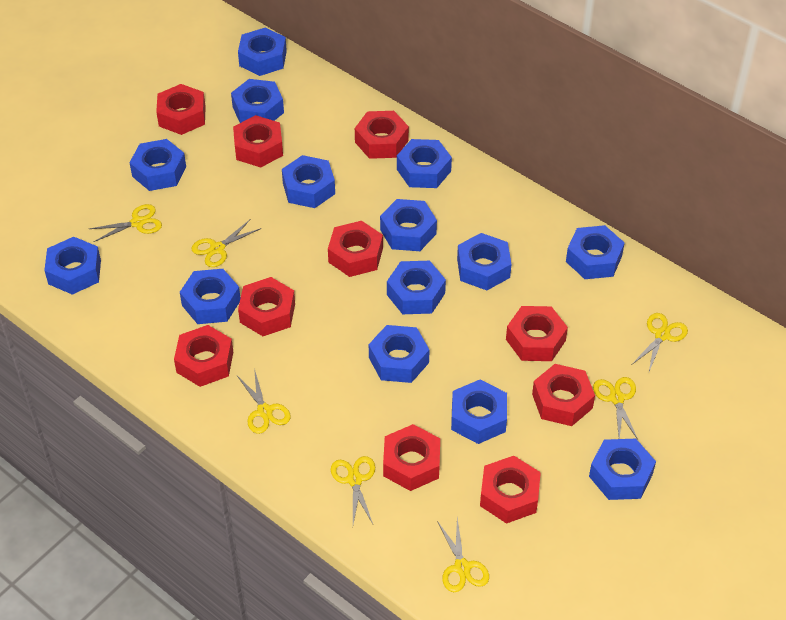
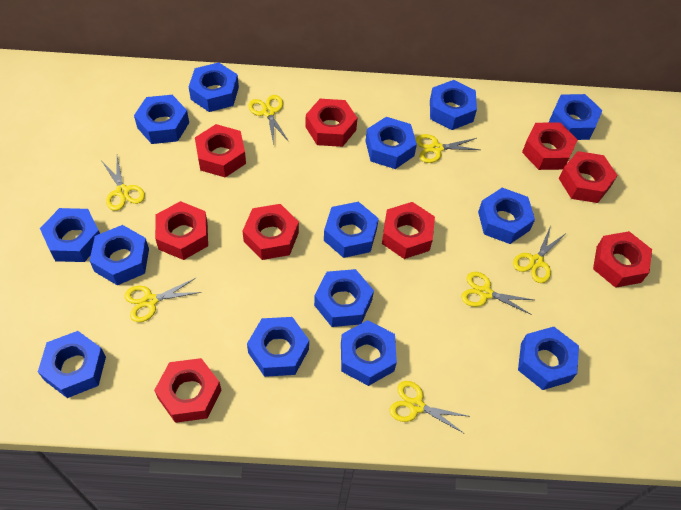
red nut: [156,84,206,135] [174,325,233,387] [233,115,283,167] [238,277,295,336] [328,221,383,277] [355,111,409,159] [383,424,440,491] [480,456,541,524] [506,306,568,361] [532,364,595,426] = 10 -> [154,358,221,423] [155,201,208,260] [195,124,246,177] [243,204,299,260] [306,99,357,147] [382,202,435,259] [522,122,578,170] [559,151,618,203] [593,231,652,288] = 9

